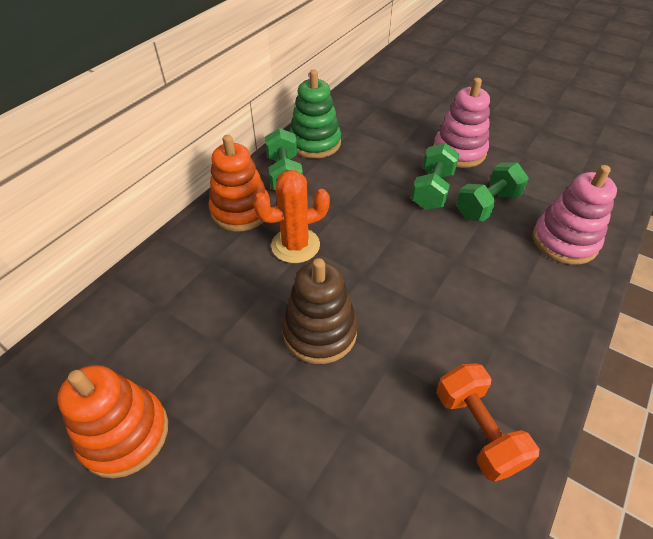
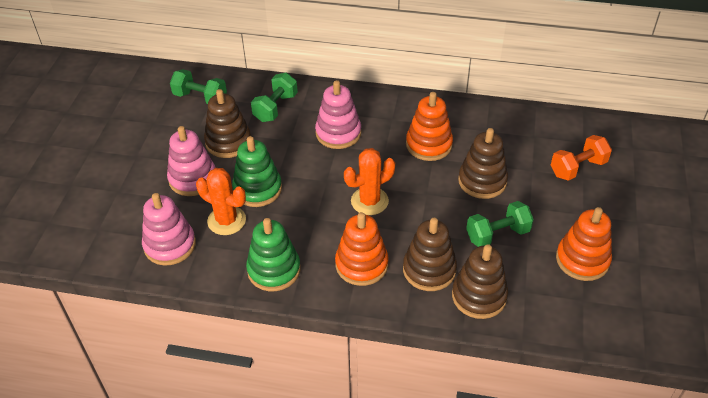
brown stacking toy: [282,258,358,364] = 1 -> [204,89,251,158] [403,218,457,291] [452,244,508,319] [458,128,508,199] = 4
green stacking toy: [289,70,341,159] = 1 -> [232,136,282,207] [246,218,301,291] = 2
orange cactus: [253,170,330,263] = 1 -> [196,168,246,235] [344,148,395,215] = 2
orange stacking toy: [57,365,168,478] [208,135,271,232] = 2 -> [335,212,389,286] [406,92,453,161] [556,207,612,281] = 3
pink stacking toy: [433,78,490,168] [533,165,617,265] = 2 -> [142,193,196,266] [167,126,215,196] [315,80,361,149] = 3

